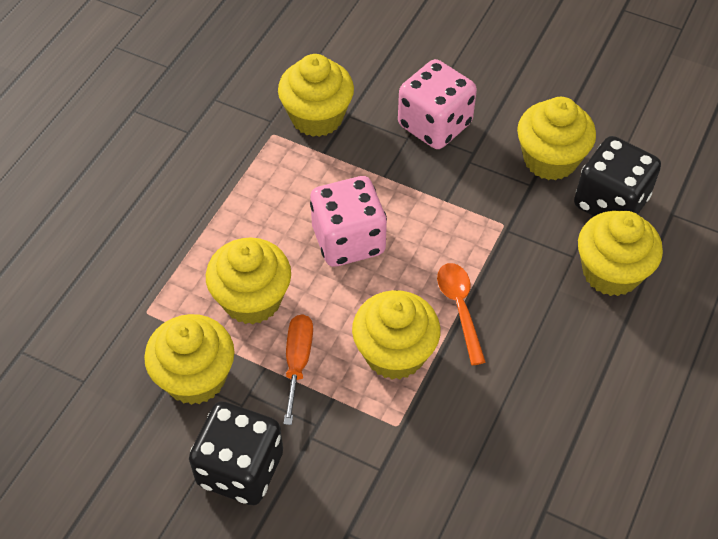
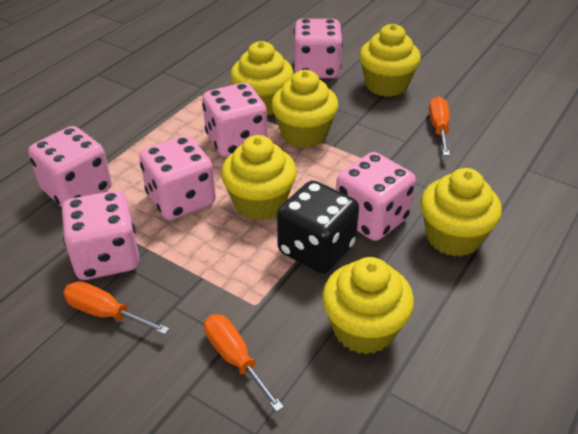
black dice: [189,401,283,505] [574,136,661,216] = 2 -> [277,180,359,274] = 1
orange screwdriver: [283,314,313,425] = 1 -> [63,281,169,335] [204,314,284,412] [429,96,450,156] = 3
orange spoon: [437,263,486,365] = 1 -> none = 0
pink dice: [310,176,387,267] [398,59,477,149] = 2 -> [28,126,112,207] [61,190,139,280] [139,136,216,220] [202,83,268,157] [293,19,343,78] [336,152,416,241] = 6

